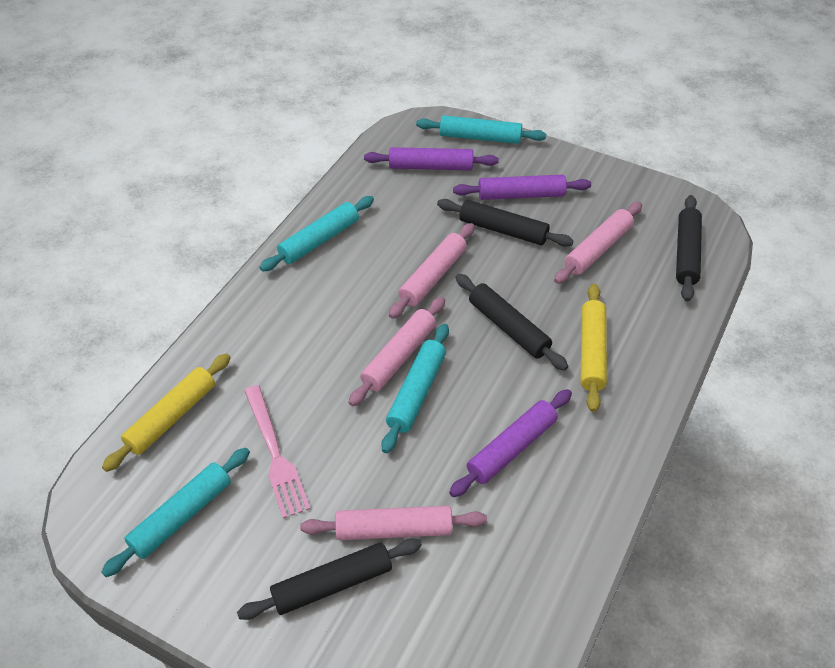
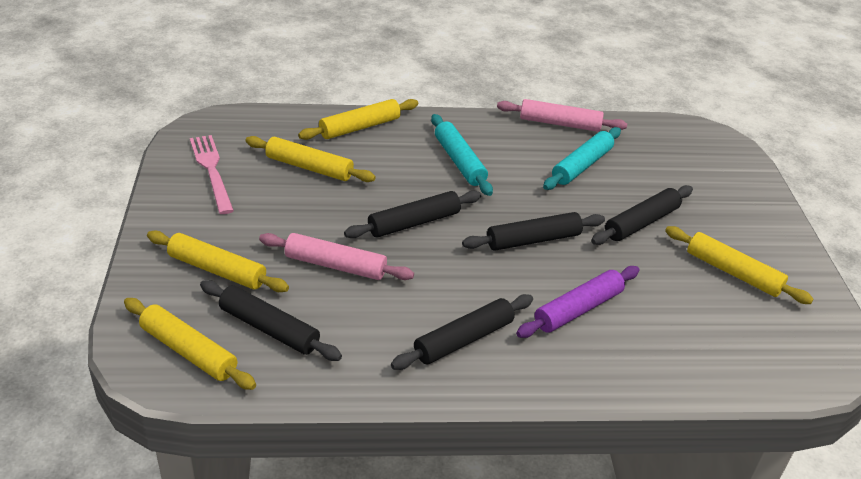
black rolling pin: [237,538,422,620] [437,199,574,247] [456,274,568,371] [676,195,702,301] = 4 -> [200,280,342,361] [344,191,481,238] [391,294,533,370] [462,212,605,251] [591,185,693,245] = 5
pink rolling pin: [300,506,487,540] [348,297,445,406] [389,223,474,319] [554,202,642,284] = 4 -> [259,233,414,280] [497,99,627,132] = 2
purple rolling pin: [364,147,499,170] [449,389,572,497] [453,175,591,200] = 3 -> [516,266,639,338] = 1
turquoise rolling pin: [101,448,250,577] [259,196,374,272] [381,324,449,453] [416,115,546,144] = 4 -> [431,114,493,196] [543,127,621,190] = 2
yellow rolling pin: [102,354,231,472] [581,284,607,412] = 2 -> [124,298,256,390] [147,231,289,292] [245,136,376,182] [298,99,418,140] [665,226,814,304] = 5

